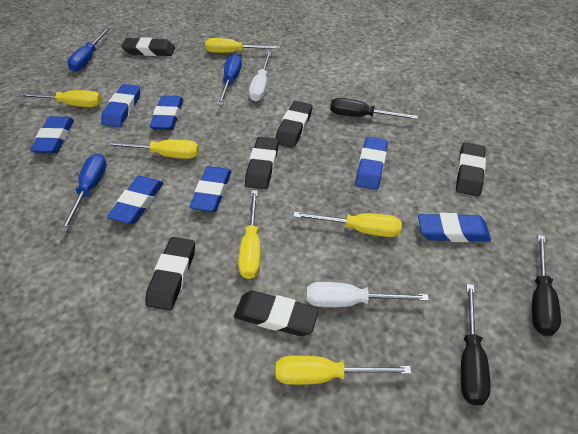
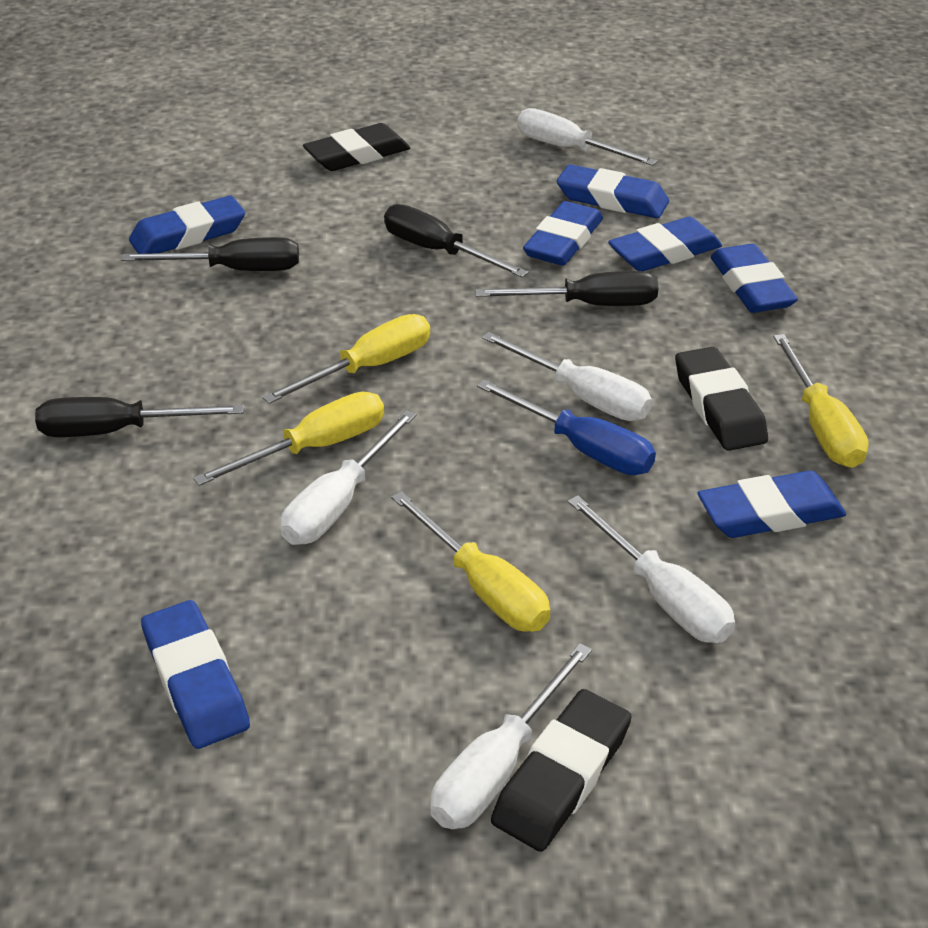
black eraser: [121,37,175,56] [145,237,195,311] [234,291,319,336] [245,137,279,189] [276,101,313,147] [456,142,486,196] = 6 -> [303,123,410,171] [491,689,632,852] [675,347,768,451] = 3
black screwdriver: [330,98,418,119] [461,284,491,405] [532,235,561,336] = 3 -> [35,397,244,437] [121,237,299,271] [384,204,528,277] [475,271,658,306] = 4
blue screwdriver: [60,154,107,232] [67,28,110,72] [217,54,242,105] = 3 -> [477,380,656,475] = 1
white screwdriver: [249,52,271,101] [307,282,429,307] = 2 -> [280,410,417,545] [430,643,592,829] [482,332,652,421] [517,108,657,166] [568,495,735,643] = 5
yellow screwdriver: [17,90,102,107] [106,140,199,159] [205,38,280,53] [238,190,261,279] [276,356,412,385] [293,212,402,237] = 6 -> [193,391,384,486] [262,314,430,404] [391,491,550,632] [773,334,869,468] = 4

